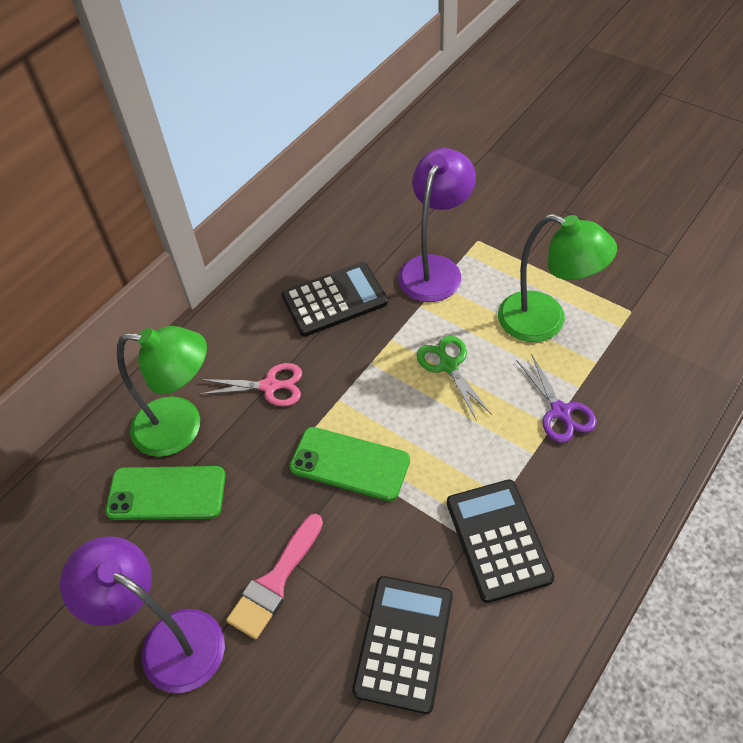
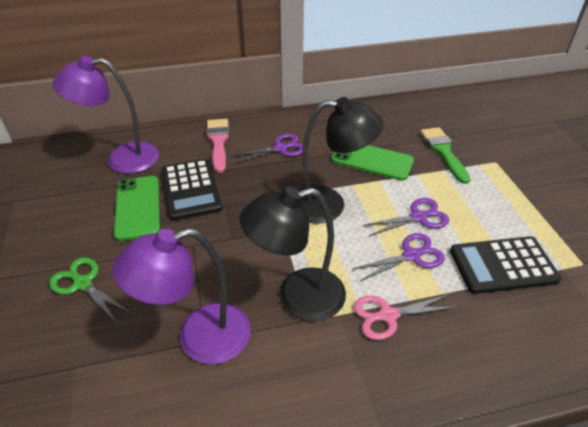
black calculator: [281,262,388,337] [352,576,453,714] [447,479,555,603] = 3 -> [161,159,223,221] [450,236,561,294] = 2
black lamp: none = 0 -> [240,186,346,322] [298,97,383,224] = 2
green brush: none = 0 -> [420,127,470,184] = 1
green lamp: [117,326,207,457] [498,214,617,342] = 2 -> none = 0
purple scissors: [516,353,597,443] = 1 -> [230,134,303,164] [353,233,445,281] [363,198,450,236] = 3

